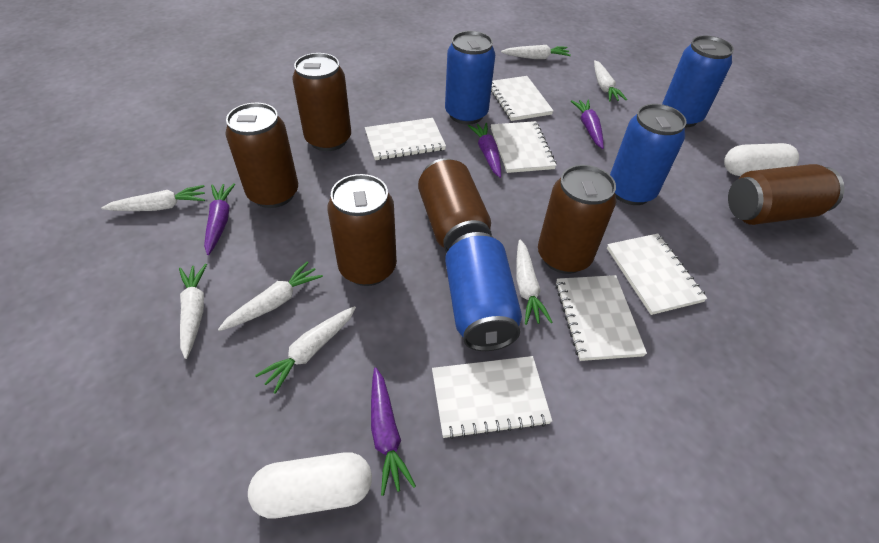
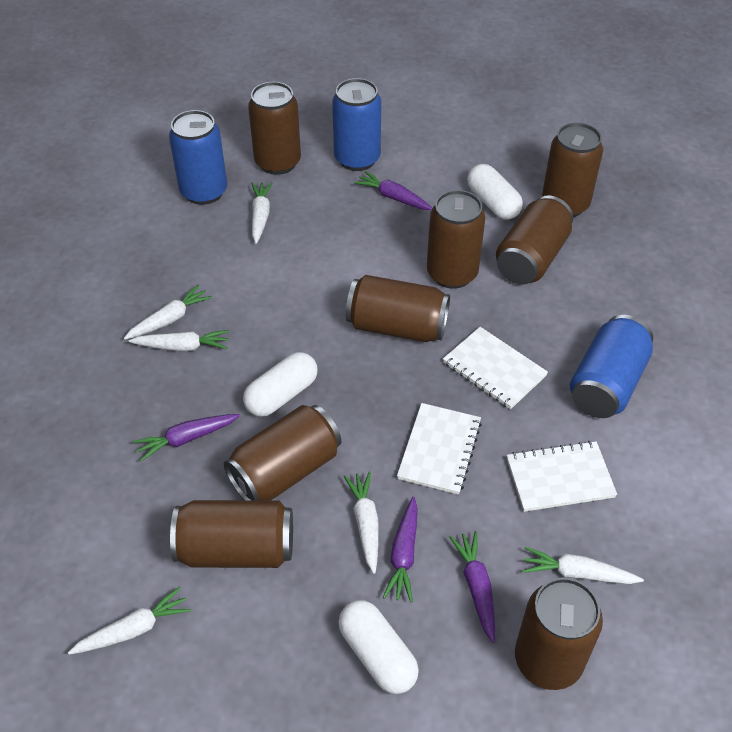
blue can: [445,31,495,125] [445,232,522,351] [610,104,687,205] [662,35,734,127] = 4 -> [169,110,227,205] [332,78,381,171] [570,315,653,418] = 3
brown can: [225,103,298,208] [292,53,351,151] [327,174,397,286] [418,158,492,253] [538,165,616,274] [728,164,844,225] = 6 -> [170,500,293,568] [224,405,341,500] [248,82,301,175] [346,275,450,342] [427,190,485,289] [496,196,573,284] [515,578,603,690] [542,123,603,217] = 8
white capsule: [248,452,372,518] [724,143,799,176] = 2 -> [243,352,318,417] [338,600,419,694] [467,164,523,220] = 3
white carrot: [101,185,205,211] [179,264,207,359] [218,261,323,331] [255,306,356,394] [501,45,571,59] [516,240,552,325] [594,60,627,101] = 7 -> [68,587,191,655] [124,285,212,340] [129,330,229,351] [251,182,273,244] [344,472,379,574] [523,547,644,584] = 6
white notebook: [365,118,446,160] [432,356,552,439] [491,76,554,121] [491,121,556,173] [555,275,647,361] [607,233,707,315] = 6 -> [397,403,482,495] [443,327,548,409] [507,441,617,512] = 3

